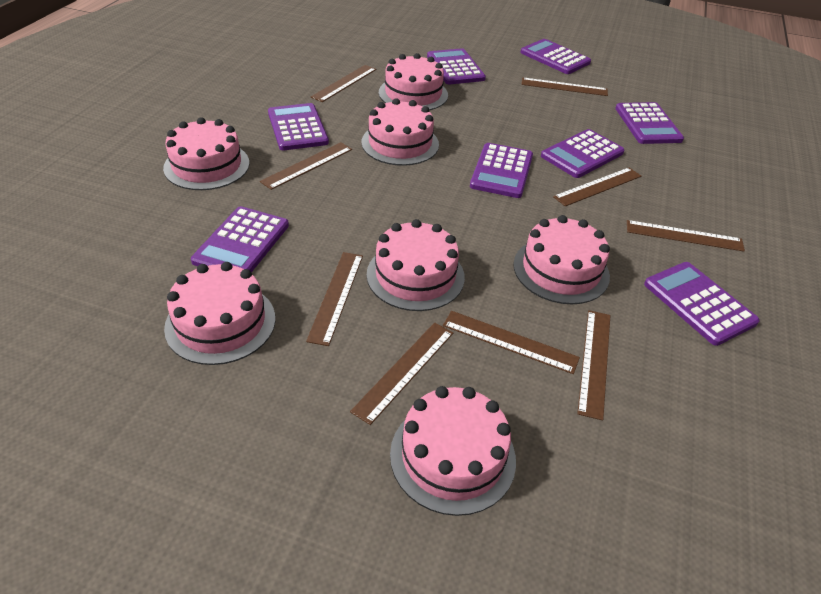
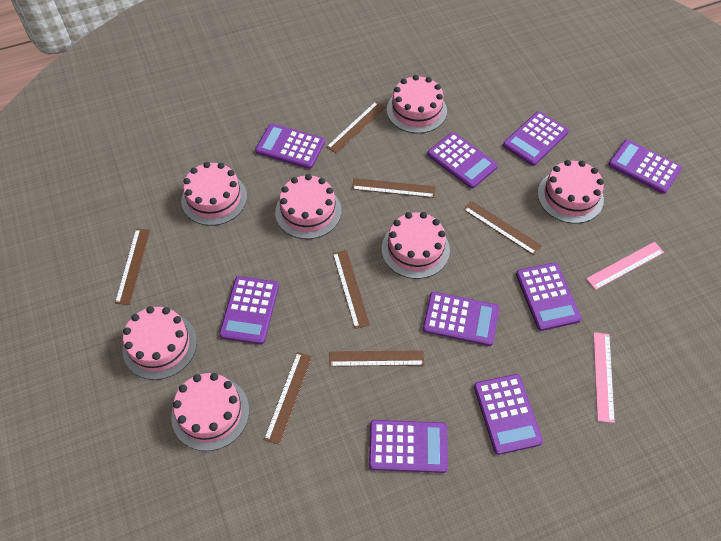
brown ruler: [260,142,352,190] [306,252,363,346] [311,65,376,102] [350,322,453,425] [443,311,580,374] [521,77,608,96] [553,167,641,206] [577,310,610,420] [627,220,745,251] = 9 -> [115,229,150,305] [264,352,312,445] [326,101,386,154] [329,350,425,367] [333,250,370,329] [352,178,435,198] [463,201,542,255] = 7
pink ruler: none = 0 -> [586,242,664,290] [593,332,615,423] = 2
purple calculator: [191,206,289,272] [268,103,329,150] [427,48,486,84] [470,143,533,198] [520,39,591,74] [541,129,625,178] [615,102,684,144] [644,262,760,346] = 8 -> [219,276,279,345] [255,123,325,169] [369,420,448,473] [423,292,499,346] [427,132,498,188] [474,374,543,455] [503,111,569,166] [516,262,582,331] [608,139,682,194] = 9

